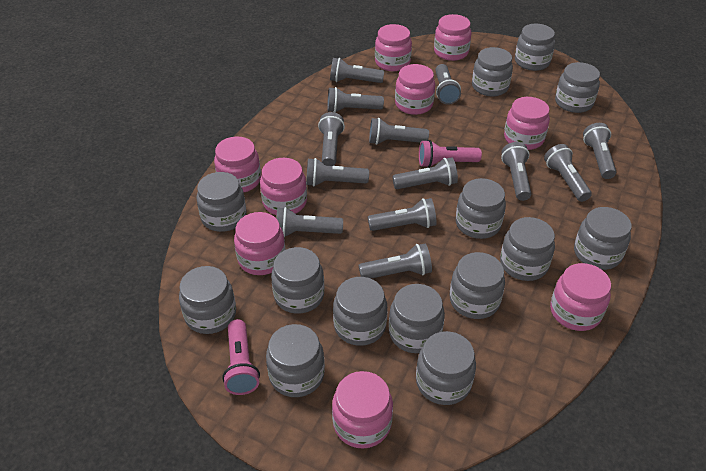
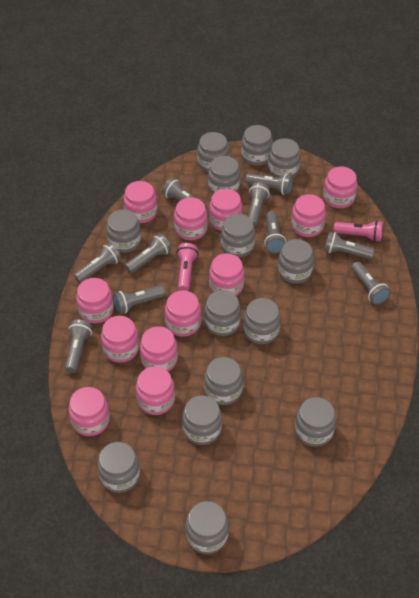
grey flashlight: [276,207,343,237] [306,158,369,187] [318,112,345,166] [327,87,384,112] [330,58,384,83] [359,244,432,279] [368,198,436,231] [369,118,429,145] [392,157,458,189] [435,64,461,105] [501,142,531,201] [544,144,592,202] [583,123,616,179] = 13 -> [65,320,92,373] [74,243,121,283] [113,285,165,314] [125,234,172,273] [162,178,207,209] [245,173,293,195] [248,182,270,227] [264,211,286,254] [324,232,374,259] [351,261,391,305] = 10
pink jar: [214,137,261,193] [234,212,285,275] [260,158,307,215] [332,371,393,449] [375,24,412,71] [395,64,435,115] [434,14,471,61] [504,97,550,150] [550,263,611,331] = 9 -> [69,387,110,436] [76,278,114,323] [101,316,139,363] [124,181,157,223] [136,366,175,415] [140,326,178,372] [165,290,201,337] [174,198,208,241] [209,189,243,231] [209,253,245,296] [291,194,326,237] [323,166,357,208] = 12

